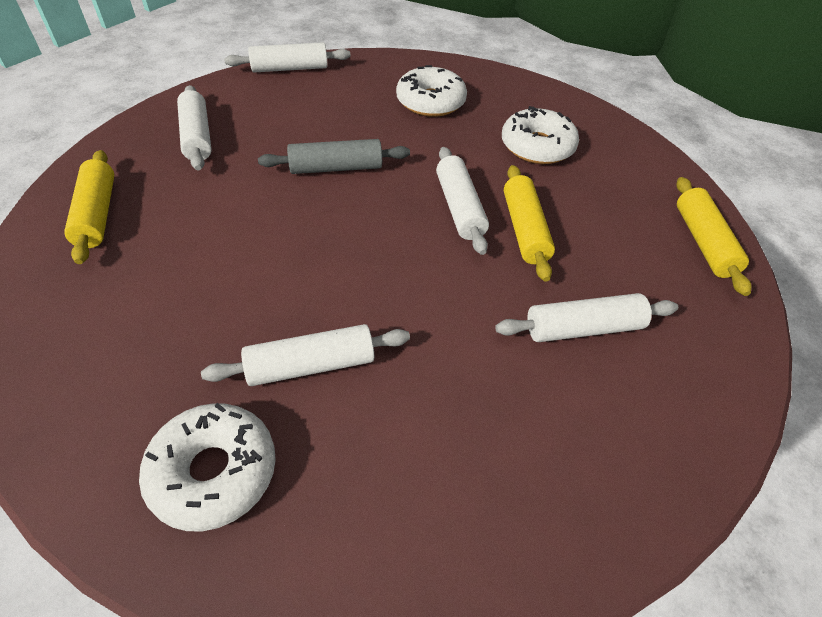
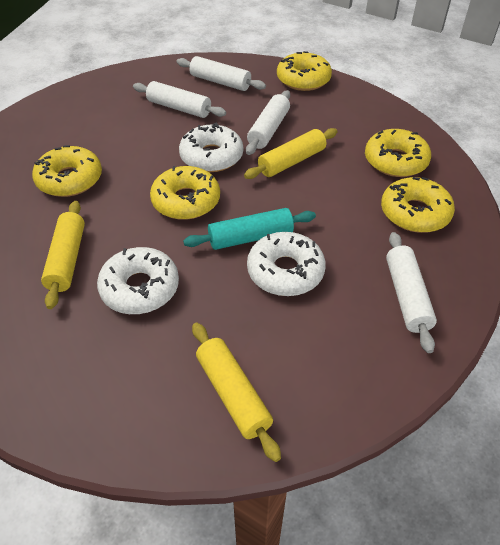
grey rolling pin: [258,139,410,174] = 1 -> none = 0
turquoise rolling pin: none = 0 -> [183,208,316,250] = 1
white rolling pin: [177,85,212,170] [201,324,410,386] [224,42,351,73] [436,147,489,255] [495,293,678,342] = 5 -> [133,81,226,118] [176,56,266,91] [246,90,290,155] [386,232,437,353] = 4
yellow donut: none = 0 -> [32,145,102,197] [150,166,220,220] [277,51,332,91] [365,129,431,177] [381,177,455,233] = 5

